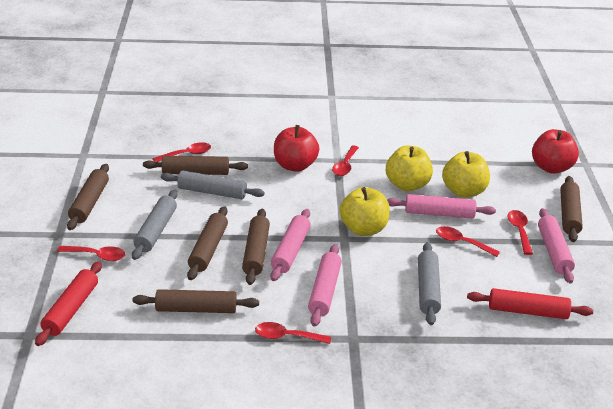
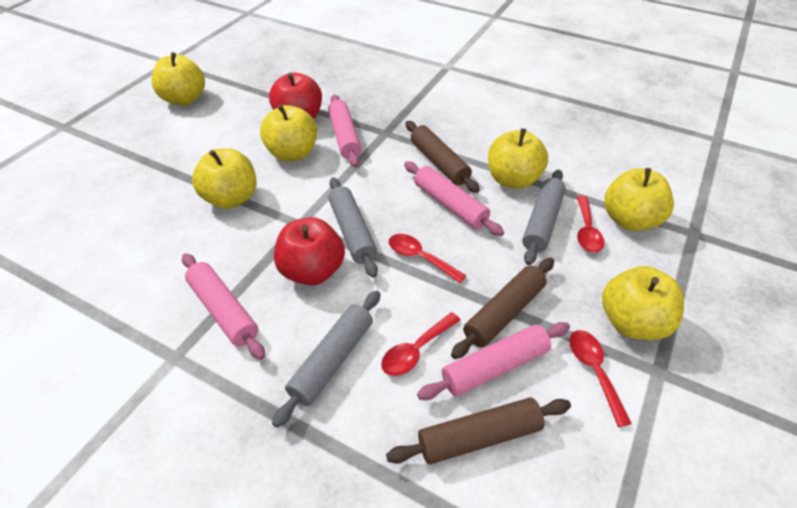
brown rolling pin: [67,164,109,230] [132,289,259,313] [143,156,248,175] [187,206,228,280] [242,209,270,285] [560,176,583,242] = 6 -> [386,397,571,464] [405,121,480,193] [451,258,554,359] = 3
red rolling pin: [35,261,102,346] [467,288,593,319] = 2 -> none = 0
red spoon: [57,246,126,261] [152,142,211,162] [255,322,331,344] [332,145,359,176] [436,226,500,257] [508,210,533,255] = 6 -> [381,312,460,376] [389,234,467,283] [569,330,632,427] [577,195,604,253] = 4
yellow apple: [340,187,390,236] [386,146,433,191] [442,151,490,198] = 3 -> [152,52,205,105] [192,148,257,209] [260,105,317,161] [488,128,548,189] [602,266,684,340] [604,168,674,231] = 6

